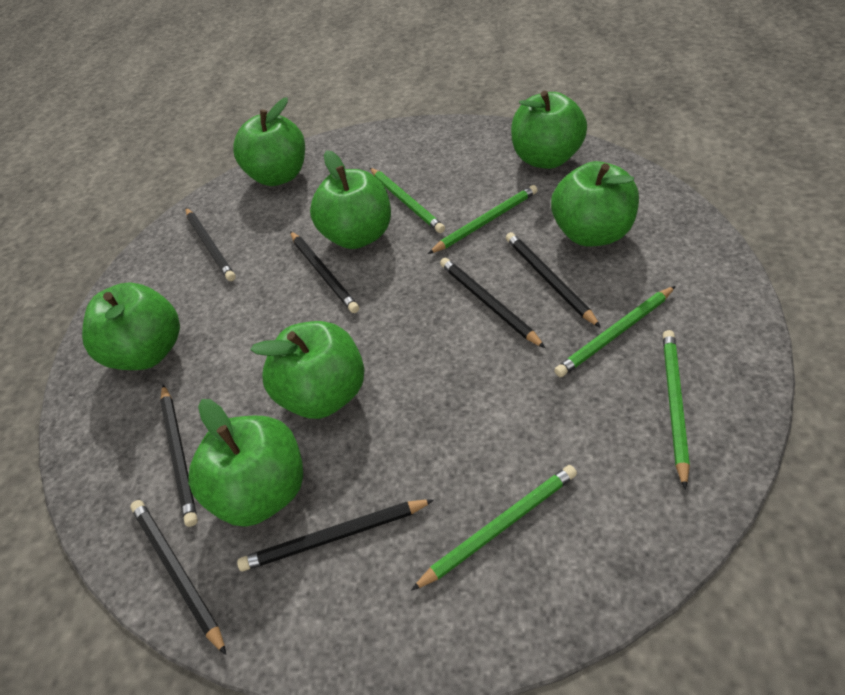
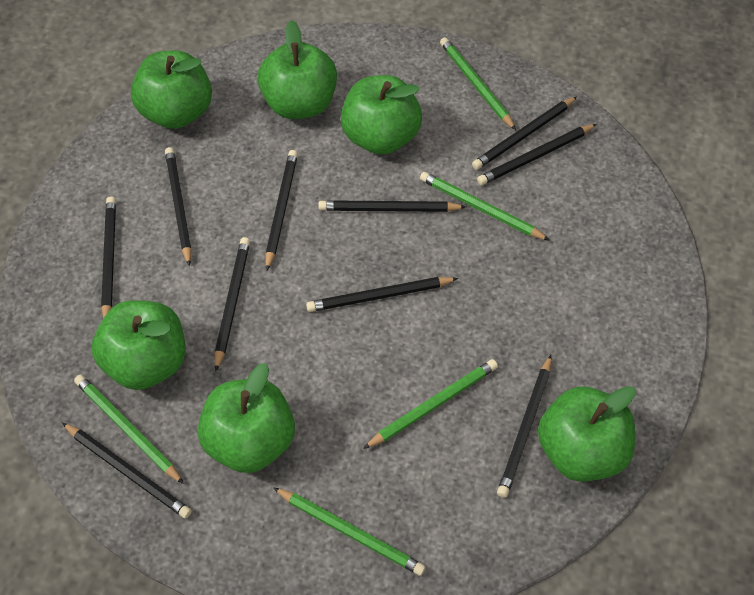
black pencil: [130,500,226,655] [160,384,198,527] [186,208,236,281] [237,499,434,571] [290,231,359,313] [440,258,545,348] [506,232,601,328] = 7 -> [62,423,192,519] [101,196,116,319] [165,147,192,266] [215,237,250,372] [265,150,298,271] [306,277,458,312] [318,200,466,212] [472,96,577,170] [477,124,597,185] [497,355,551,498] = 10
green apple: [82,282,180,370] [188,399,303,527] [233,97,305,186] [250,321,365,419] [310,150,391,249] [511,91,587,169] [551,161,639,247] = 7 -> [92,300,186,390] [131,50,212,129] [198,363,295,473] [258,20,337,119] [341,75,422,155] [538,386,636,482] = 6

